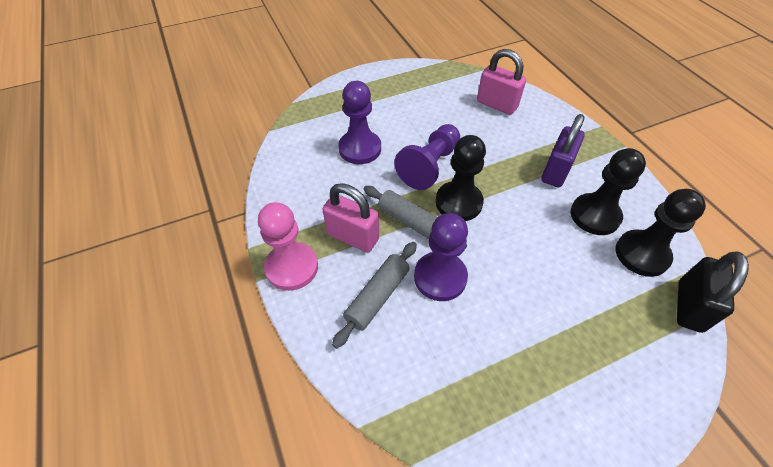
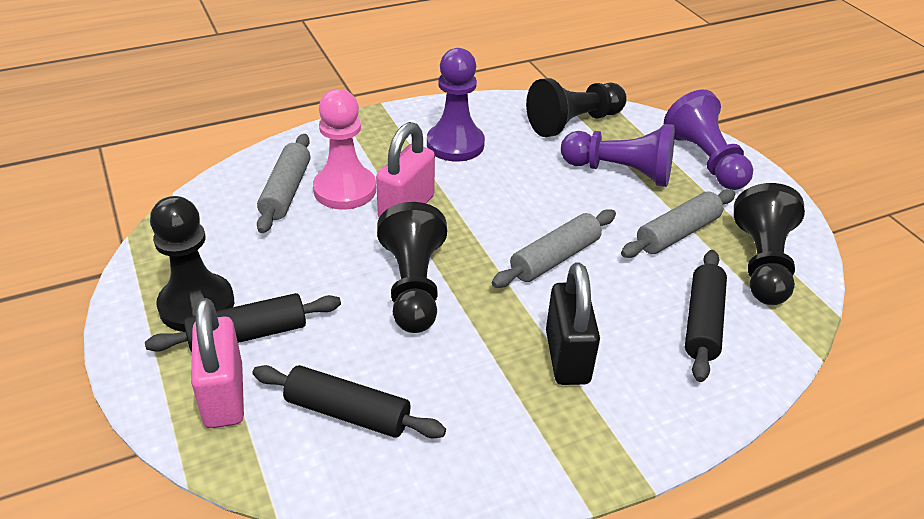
black pawn: [436,135,486,221] [571,148,646,235] [616,189,706,277] = 3 -> [150,196,234,332] [377,202,447,333] [526,78,627,137] [734,183,805,305] = 4
black rolling pin: none = 0 -> [145,293,341,352] [252,365,446,439] [685,250,727,382] = 3
grey rolling pin: [332,242,417,348] [363,186,467,249] = 2 -> [257,134,310,233] [492,209,616,288] [621,189,736,258] = 3
purple padlock: [541,114,585,187] = 1 -> none = 0

